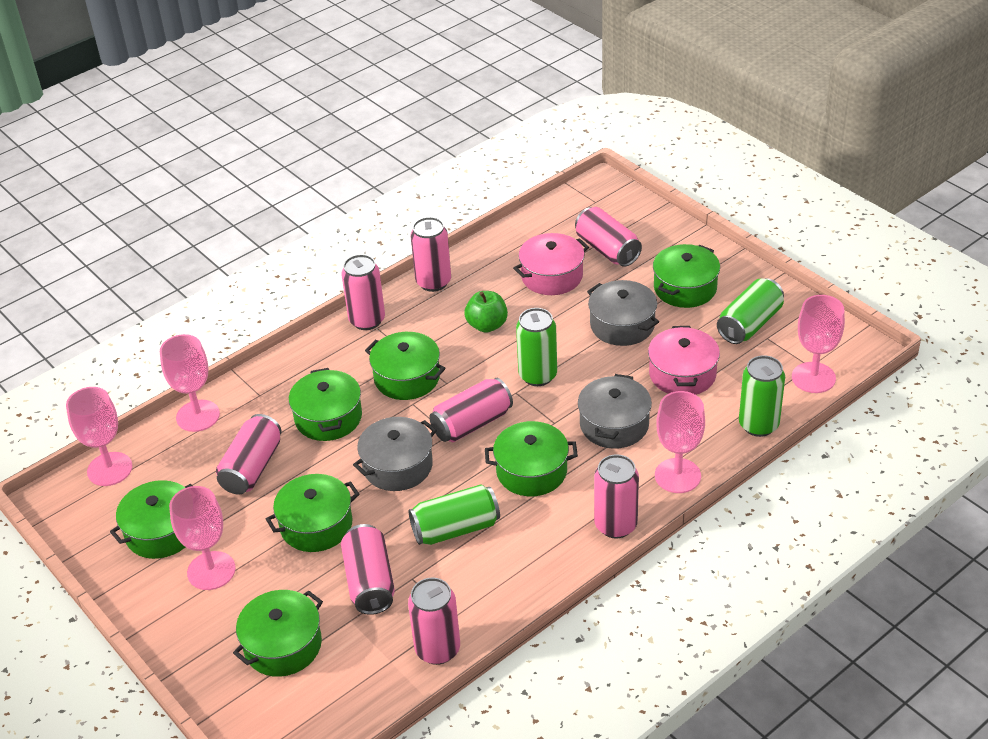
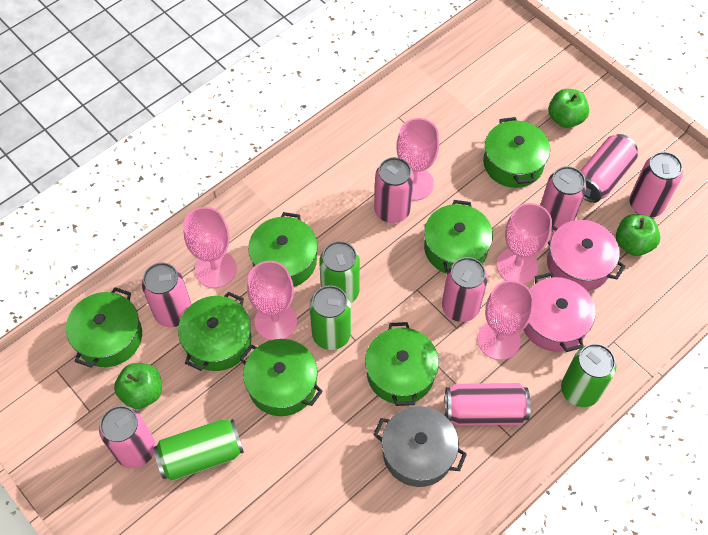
green apple: [464,291,508,333] = 1 -> [114,363,162,409] [548,89,589,128] [616,214,661,256] = 3
grey pot: [353,417,437,491] [578,374,652,449] [587,280,659,346] = 3 -> [373,406,467,487] = 1

